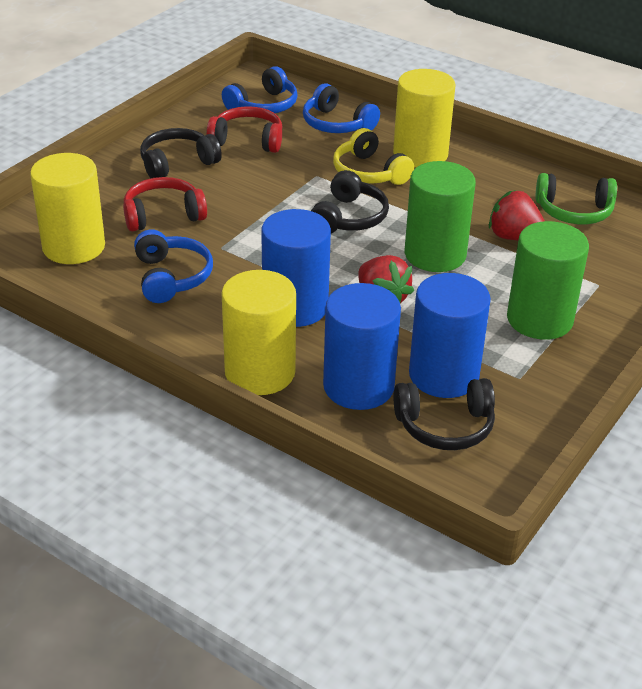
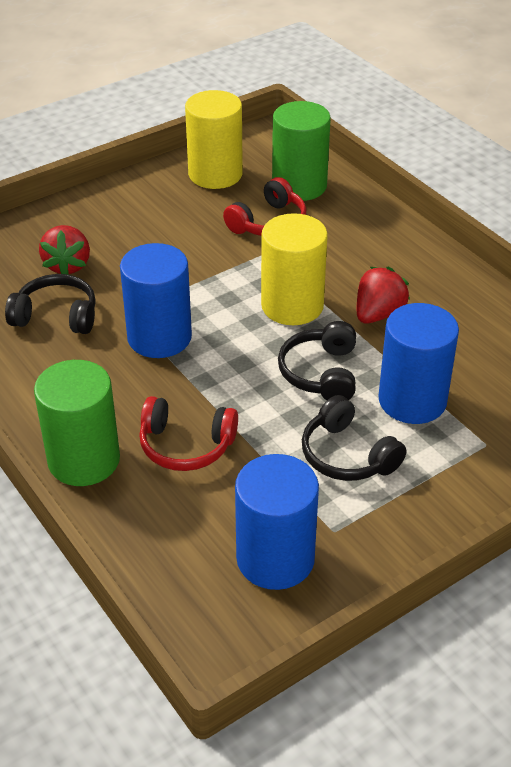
blue headphones: [134,229,213,303] [222,66,298,113] [303,83,380,133] = 3 -> none = 0
green headphones: [535,173,617,224] = 1 -> none = 0
yellow cylinder: [30,153,105,264] [222,270,296,395] [393,69,456,167] = 3 -> [185,90,243,189] [261,213,328,325] = 2
yellow headphones: [333,128,414,185] = 1 -> none = 0

